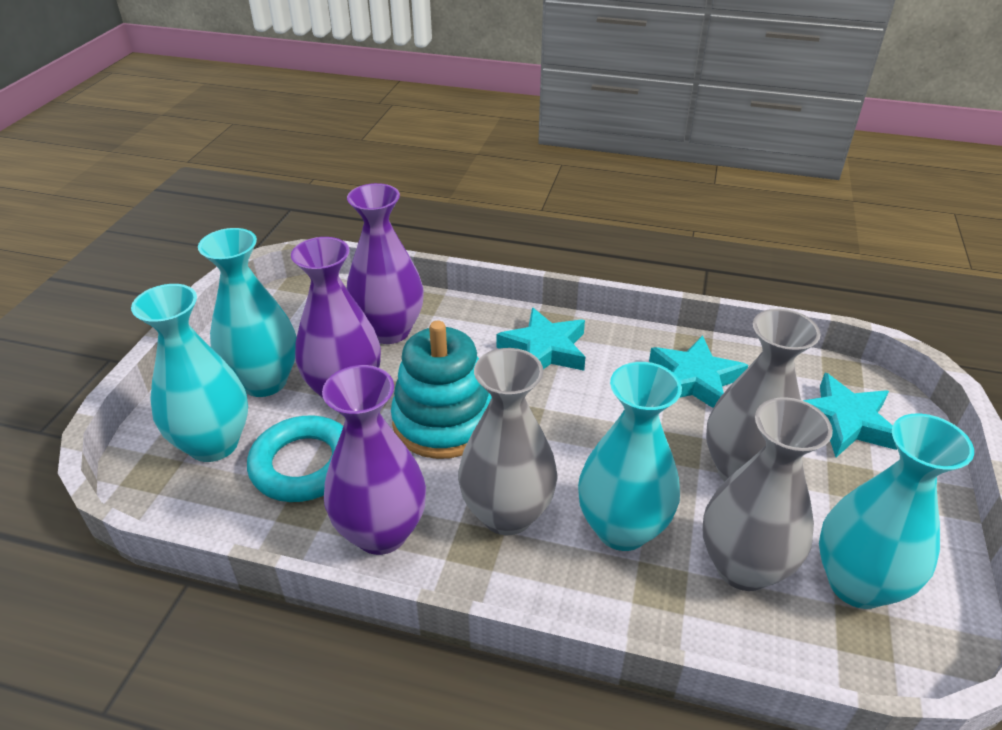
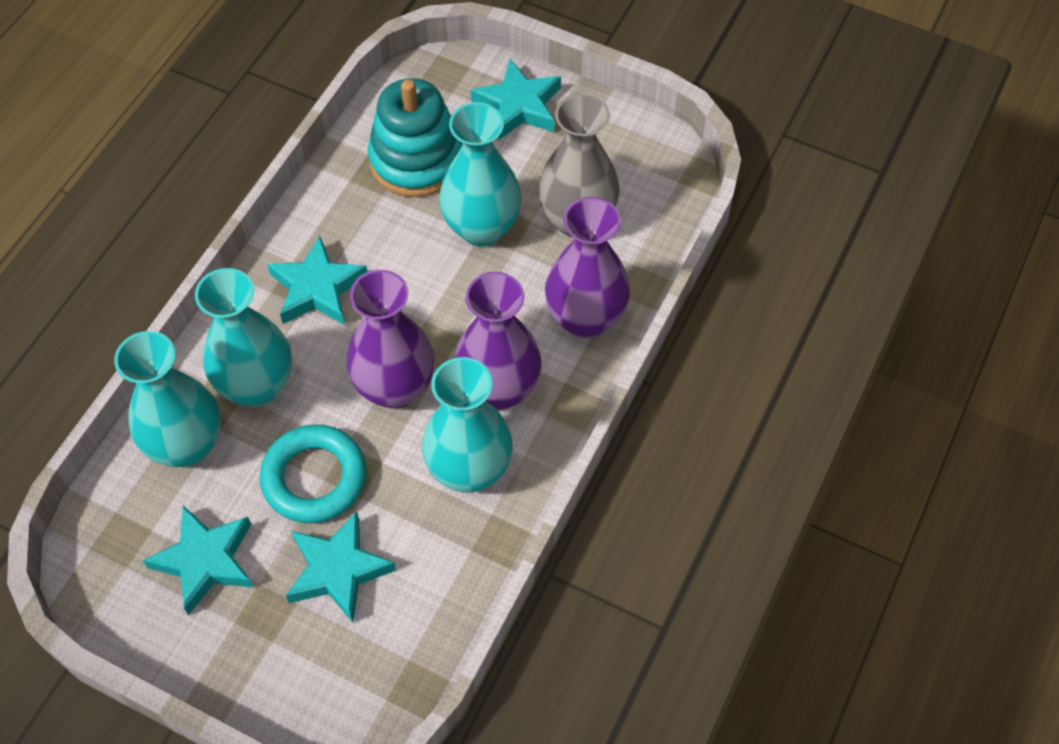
grey vase: [458,348,558,535] [703,397,833,591] [706,309,821,481] = 3 -> [538,93,620,238] = 1
turquoise star: [497,308,586,371] [649,335,748,408] [802,373,897,457] = 3 -> [143,506,253,615] [267,236,367,325] [286,512,396,623] [471,59,561,140] = 4

